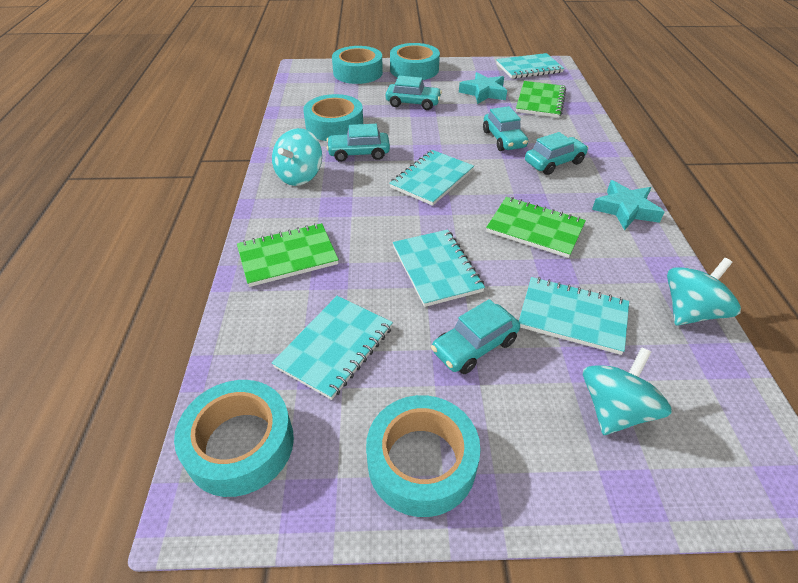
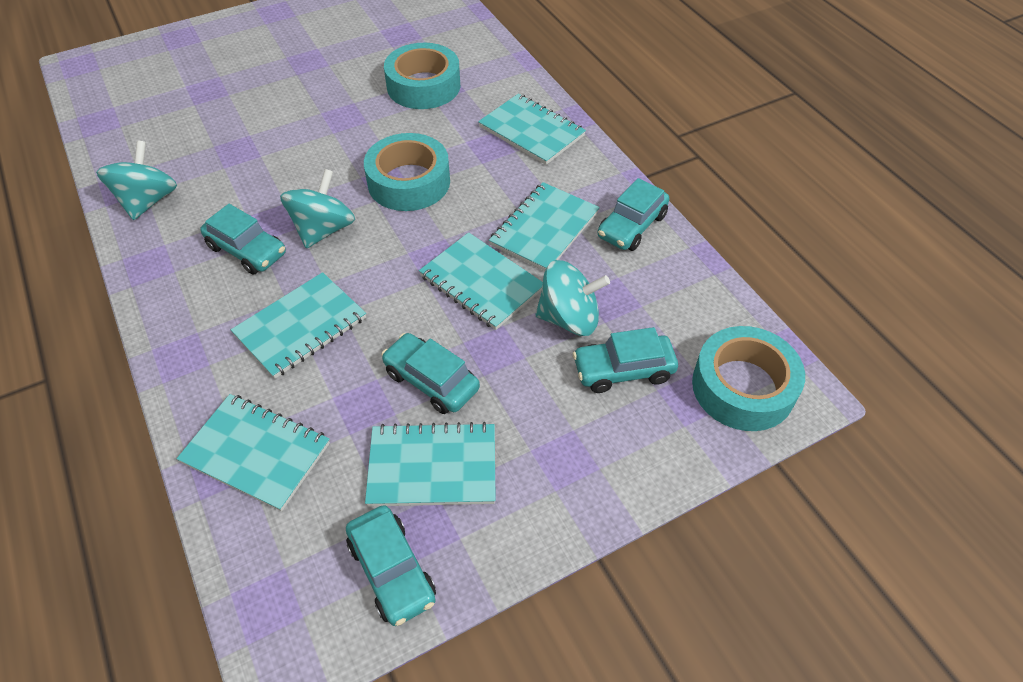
green notebook: [237,223,339,287] [486,197,586,258] [516,81,566,118] = 3 -> none = 0
turquoise notebook: [272,296,393,400] [389,150,474,206] [393,230,485,307] [496,53,564,79] [519,277,629,355] = 5 -> [176,394,330,512] [231,272,366,379] [365,422,496,506] [419,232,543,330] [478,94,586,165] [489,182,600,271] = 6
turquoise star: [459,72,507,104] [592,180,665,230] = 2 -> none = 0
turquoise tape: [174,380,294,497] [303,94,363,141] [332,46,383,84] [366,395,481,517] [390,43,440,80] = 5 -> [364,133,450,211] [384,43,460,109] [692,326,805,431] = 3

